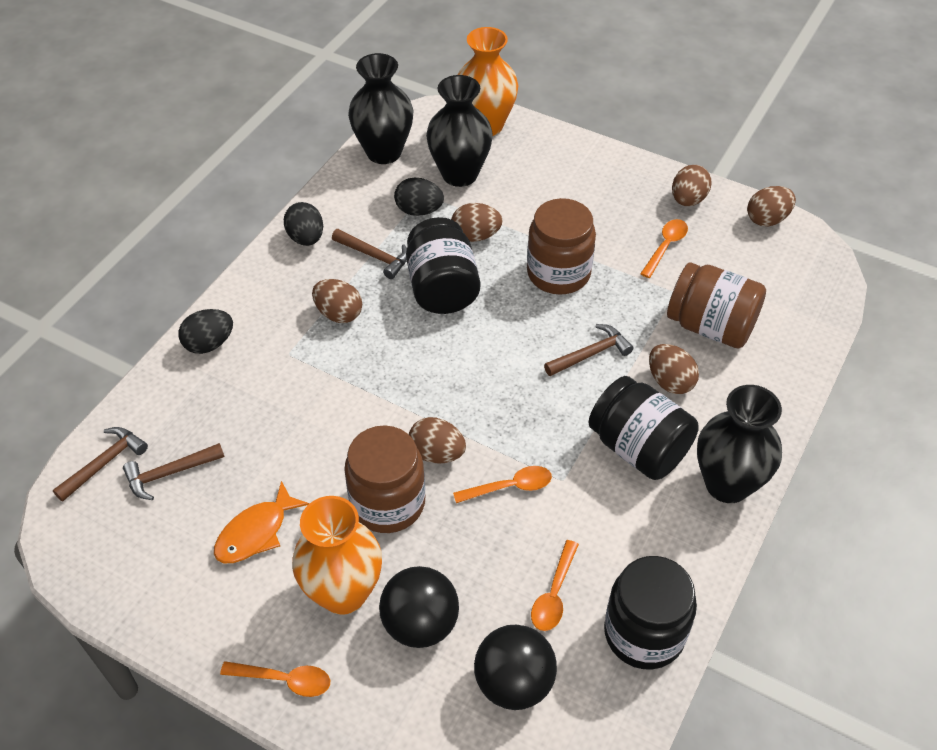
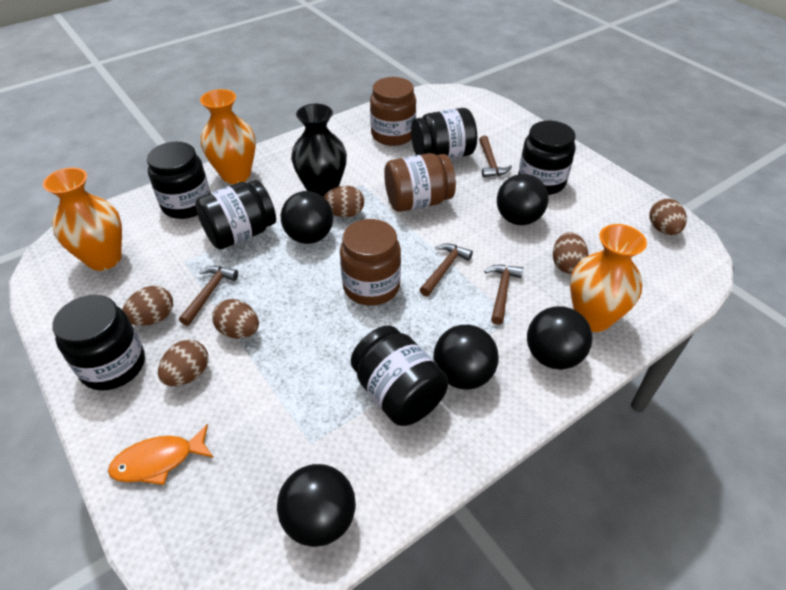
black ball: [379,566,459,648] [474,625,557,710] = 2 -> [277,464,356,547] [281,191,333,244] [433,325,499,390] [497,174,548,225] [527,306,592,370] = 5
black egg: [179,309,233,354] [284,202,323,246] [394,178,444,216] = 3 -> none = 0
black jar: [406,217,480,314] [588,376,699,480] [604,556,697,669] = 3 -> [52,295,145,391] [147,142,210,219] [195,180,276,249] [351,326,448,426] [411,108,477,159] [518,121,576,195] = 6
black vase: [348,53,413,164] [426,75,493,187] [697,385,782,503] = 3 -> [291,104,347,196] = 1
orange spoon: [220,661,330,697] [453,466,552,503] [531,540,579,631] [640,219,688,278] = 4 -> none = 0
orange vase: [292,496,382,615] [458,27,518,136] = 2 -> [43,168,122,271] [200,89,256,184] [570,224,647,332] = 3

